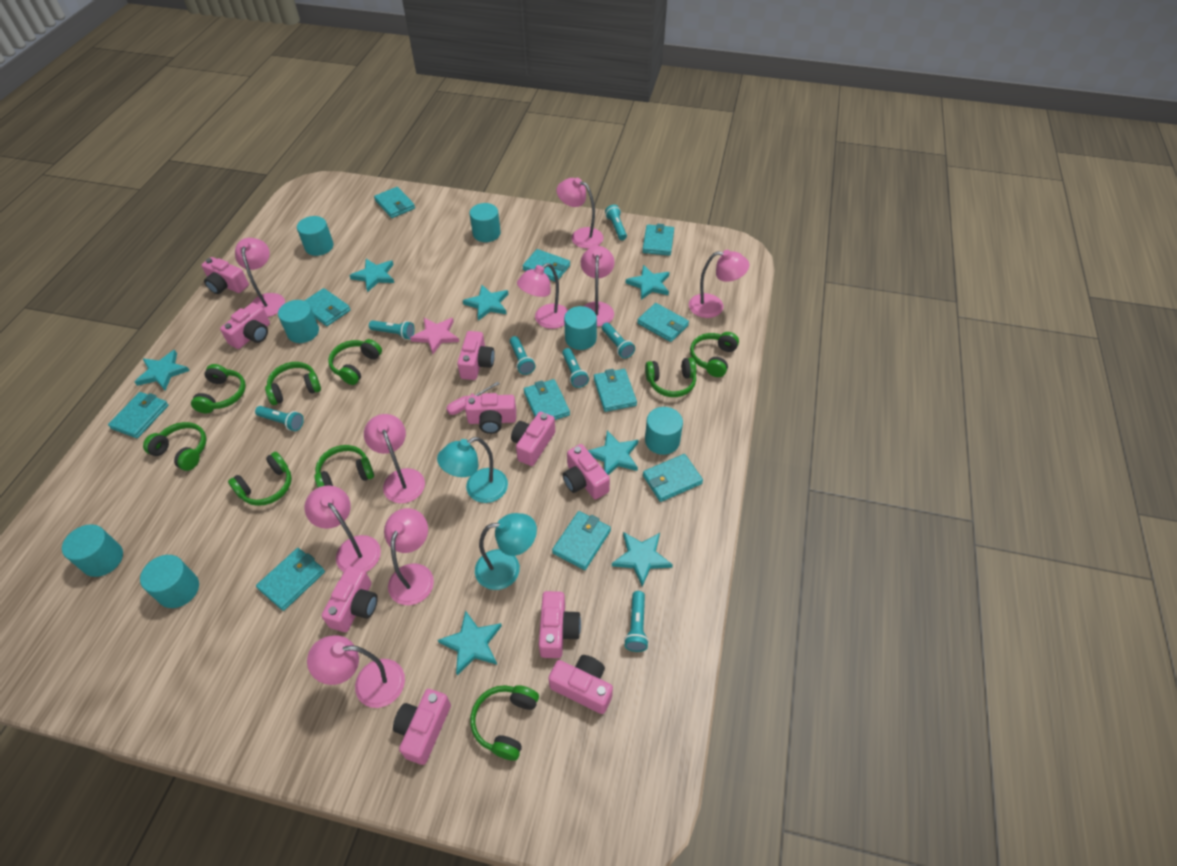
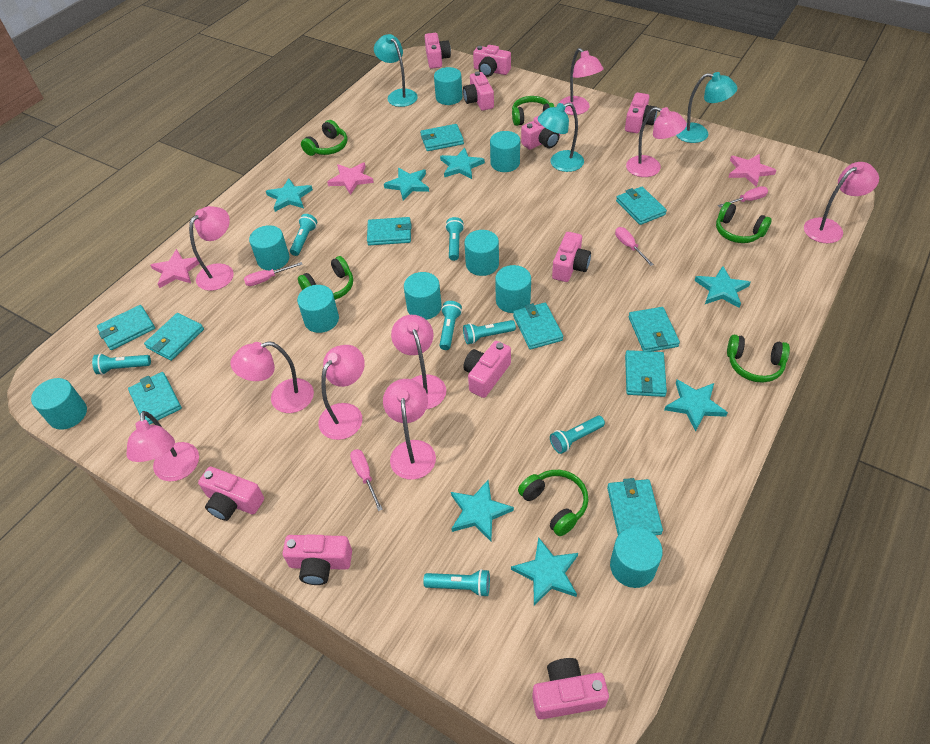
green headphones: [143,422,207,471] [191,364,246,413] [228,452,292,506] [265,362,321,405] [314,445,374,488] [328,339,382,385] [470,685,539,761] [645,357,696,397] [690,332,739,377] = 9 -> [298,256,353,300] [301,120,347,156] [512,96,554,126] [518,470,589,536] [716,202,772,243] [727,335,790,383] = 6
pink screwdriver: [446,382,500,415] = 1 -> [244,262,303,286] [350,449,383,511] [615,227,654,266] [718,186,768,208] = 4
pink star: [410,318,459,354] = 1 -> [150,249,202,288] [327,162,374,195] [728,154,776,187] = 3
turquoise cylinder: [62,524,123,577] [140,555,199,608] [278,300,319,343] [297,216,334,256] [469,203,501,242] [564,306,597,350] [645,407,683,455] = 7 -> [31,378,87,430] [249,225,289,271] [297,285,339,333] [404,272,442,320] [434,67,462,105] [464,230,499,276] [490,131,520,172] [495,265,531,313] [610,527,663,588] = 9
turquoise lamp: [437,437,508,503] [475,513,537,590] = 2 -> [374,34,418,107] [538,102,584,172] [676,72,737,143] = 3
turquoise wallet: [108,392,169,438] [256,548,325,611] [304,288,351,326] [374,187,415,218] [523,249,570,282] [524,379,570,420] [552,511,611,570] [594,369,637,412] [637,303,689,342] [642,224,674,256] [643,454,703,502] = 11 -> [97,305,155,350] [128,372,182,425] [144,313,204,361] [367,217,411,245] [420,124,464,151] [513,303,563,349] [607,478,663,535] [616,187,667,225] [625,350,667,397] [629,307,680,352] = 10

